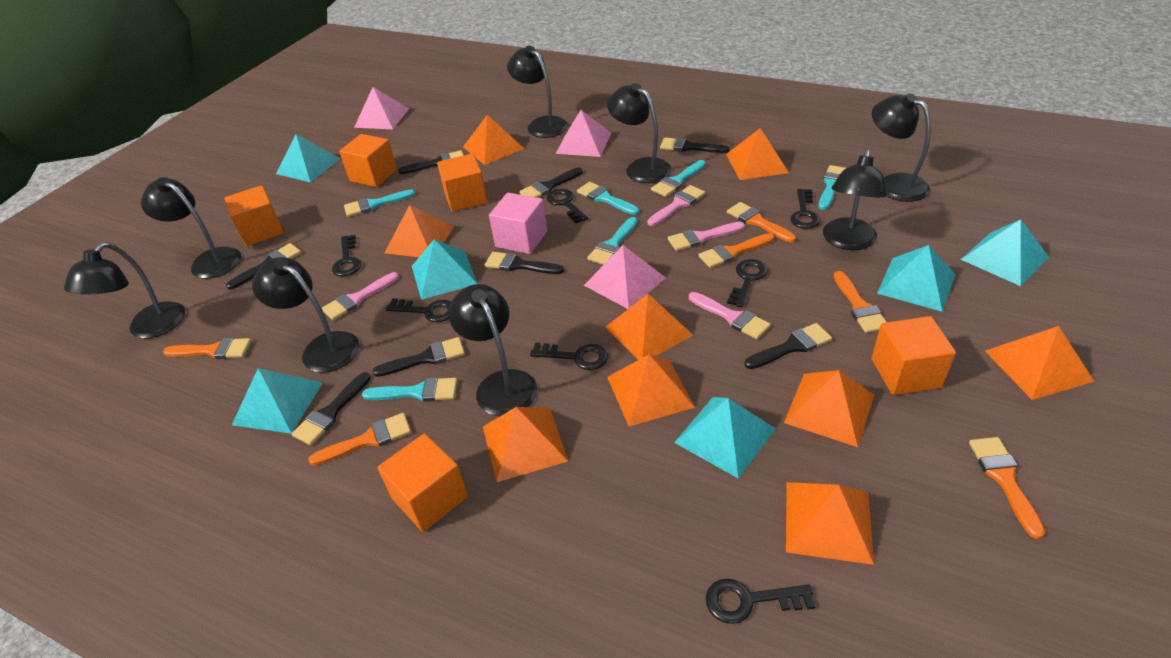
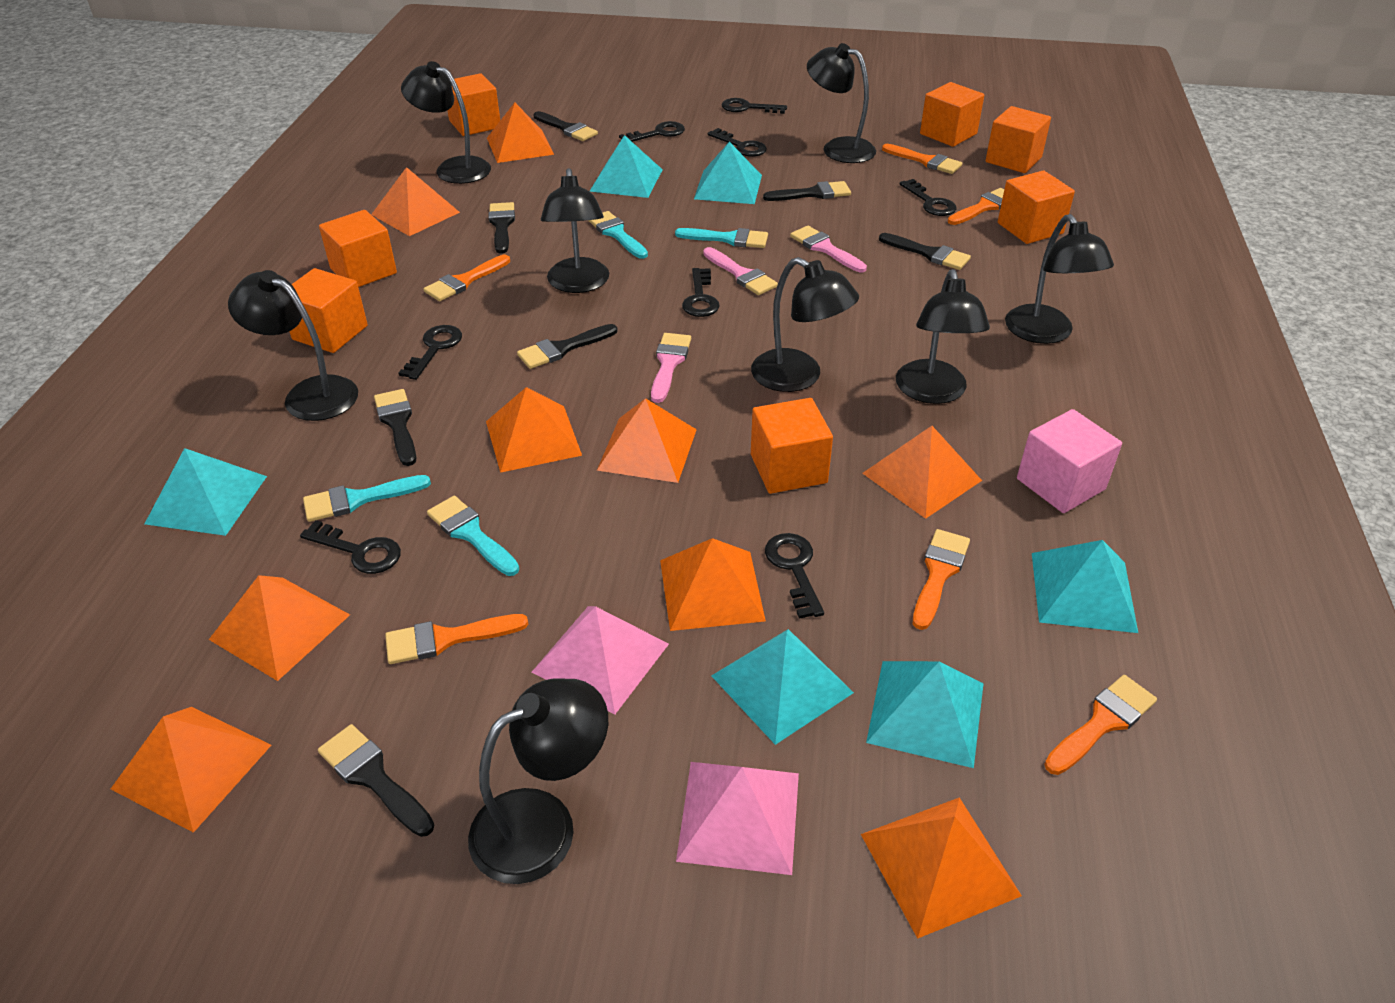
black brush: [226,243,301,289] [291,372,371,445] [372,337,465,377] [398,150,464,174] [485,252,564,274] [519,167,583,198] [660,137,730,153] [744,323,832,369] = 8 -> [318,724,434,837] [374,389,416,466] [488,202,515,254] [517,324,618,369] [534,111,598,141] [763,181,851,201] [879,233,971,270] = 7
black key: [332,235,361,277] [386,299,451,322] [530,342,608,370] [547,189,588,224] [706,578,815,624] [727,259,768,307] [790,189,821,229] = 7 -> [300,520,401,574] [398,325,462,380] [619,121,685,142] [682,268,720,317] [708,128,767,157] [722,98,787,114] [765,533,824,619] [900,179,956,216] = 8
orange cube: [224,185,284,246] [339,134,397,187] [378,433,468,532] [437,153,487,212] [871,316,956,395] = 5 -> [289,268,368,353] [319,210,397,287] [447,73,500,136] [751,398,833,494] [920,82,984,147] [986,106,1051,173] [998,170,1075,244] = 7
pink brush: [322,272,399,320] [647,185,705,226] [668,222,745,251] [689,292,771,339] = 4 -> [651,333,691,403] [703,247,778,295] [790,226,867,272] = 3
pink pyramid: [354,87,409,129] [556,110,611,157] [584,245,666,309] = 3 -> [531,606,669,714] [676,762,799,875] = 2
turquoise brush: [344,189,416,217] [362,377,457,402] [577,182,639,215] [587,217,638,265] [651,160,706,197] [818,165,846,210] = 6 -> [303,475,431,522] [427,496,519,576] [588,211,648,259] [675,228,768,248] = 4

